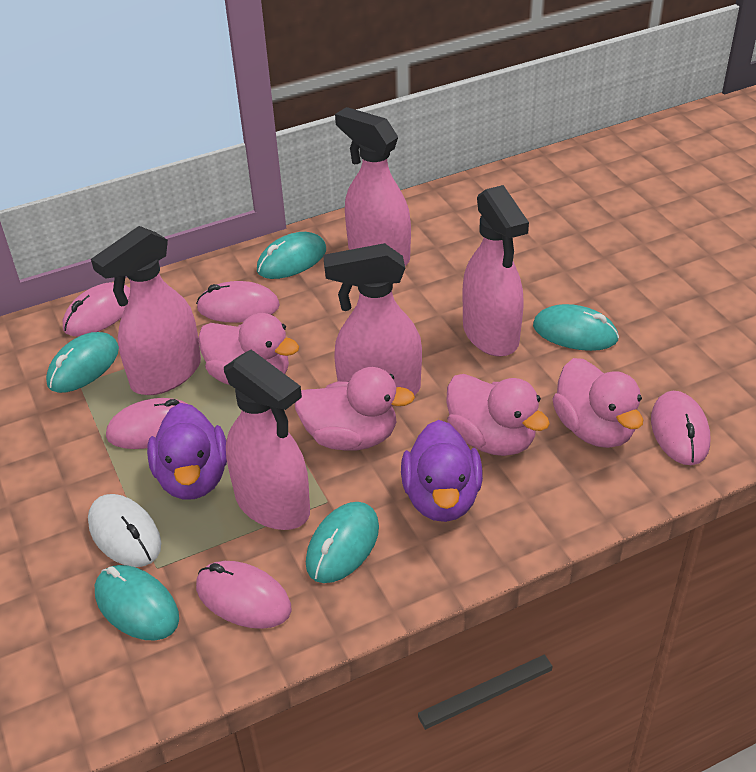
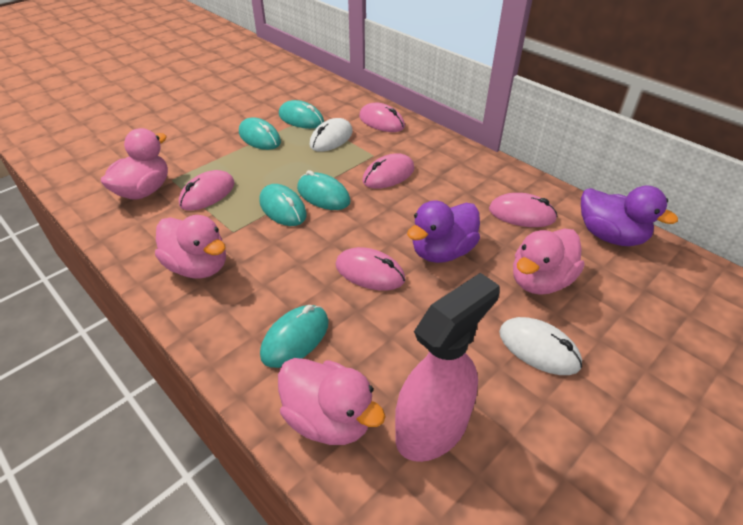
pink spray bottle: [91,226,201,395] [224,349,310,530] [323,243,422,406] [335,107,411,266] [463,185,529,357] = 5 -> [395,273,500,462] = 1
white mouse: [88,494,161,567] = 1 -> [309,118,353,152] [499,317,582,375] = 2

